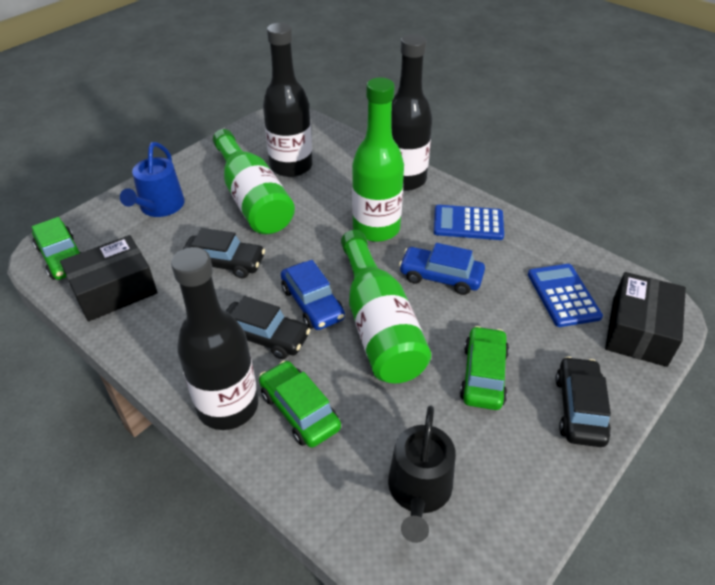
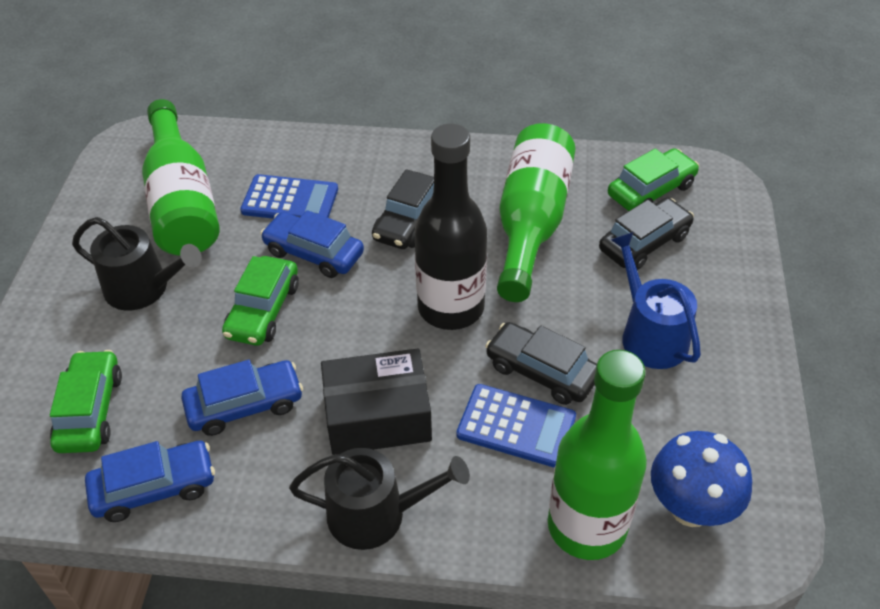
black bottle: [171,247,258,430] [263,23,313,177] [391,34,432,191] = 3 -> [414,124,487,330] = 1
black box: [60,235,158,322] [605,272,686,367] = 2 -> [321,349,432,455] = 1
black watering can: [388,406,456,543] = 1 -> [72,217,202,311] [289,448,470,550] = 2
blue car: [281,260,345,330] [399,243,485,295] = 2 -> [85,441,215,522] [181,360,303,436] [260,210,364,278] = 3
blue mushroom: none = 0 -> [651,431,752,527] = 1

